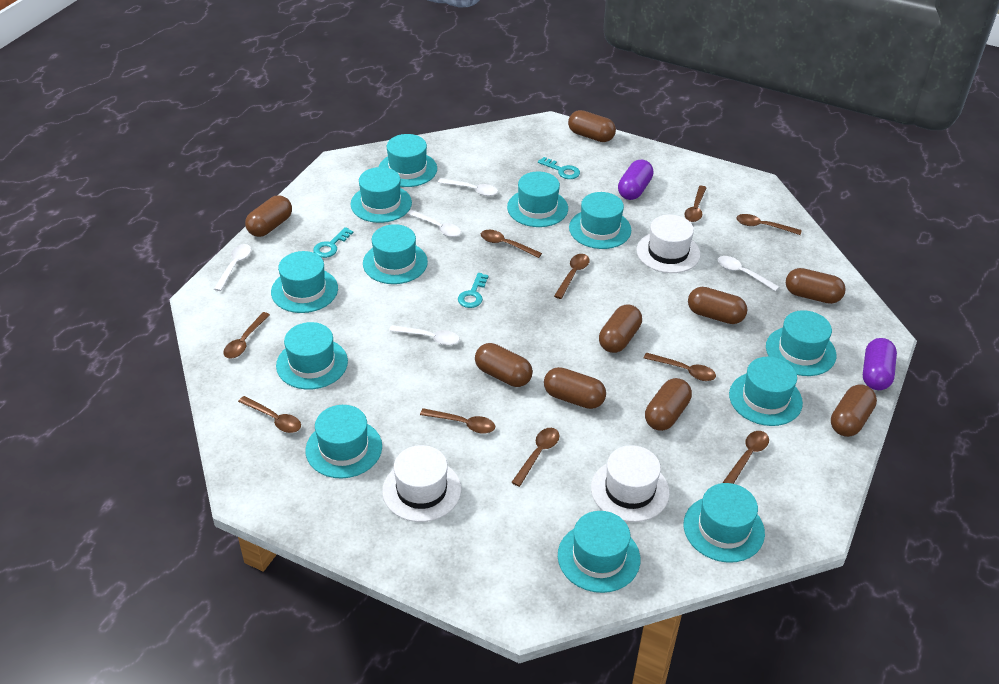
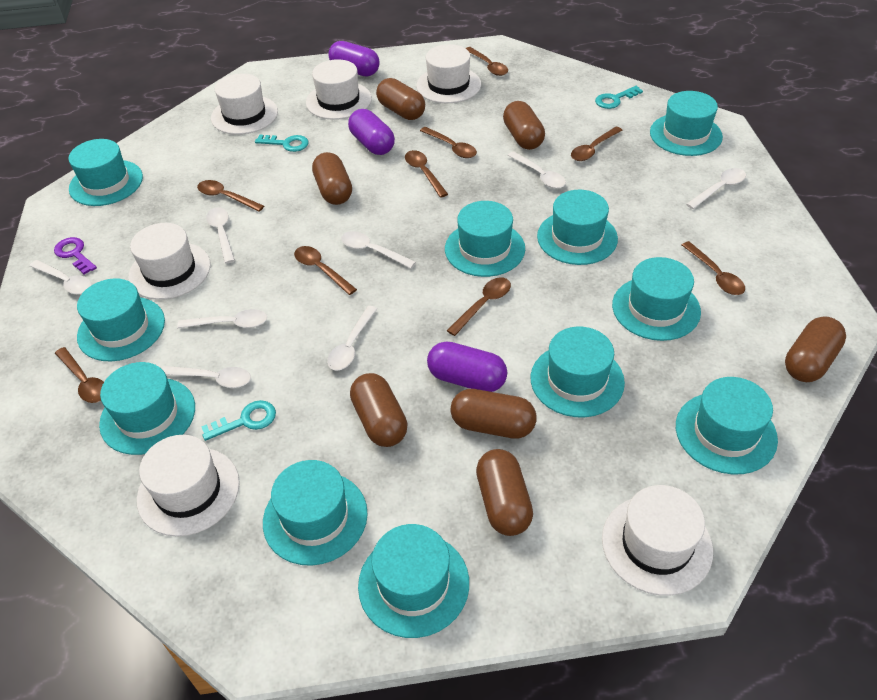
brown capsule: [245,195,292,237] [475,343,533,387] [544,367,606,409] [568,110,616,142] [599,304,642,353] [645,378,692,431] [688,287,748,324] [786,268,846,304] [831,384,877,437] = 9 -> [312,152,352,205] [350,373,408,447] [376,78,425,120] [450,389,537,439] [476,449,533,536] [503,101,545,150] [785,316,846,382] = 7
brown spoon: [223,312,270,358] [238,396,301,433] [420,408,495,434] [481,230,542,258] [511,428,559,487] [554,254,590,299] [644,352,716,381] [684,186,707,222] [723,431,769,484] [736,214,802,235] = 10 -> [55,347,104,403] [197,180,264,212] [294,246,357,295] [405,150,448,198] [420,127,477,158] [447,277,511,336] [466,47,508,76] [571,127,622,161] [682,241,745,295] = 9
purple capsule: [618,159,654,200] [863,338,897,390] = 2 -> [328,41,380,76] [348,109,395,155] [427,341,507,392] = 3
purple key: none = 0 -> [54,237,97,275] = 1
turquoise hat: [271,251,338,313] [276,322,348,390] [305,405,382,478] [350,167,412,223] [363,224,428,284] [379,134,437,187] [507,171,568,227] [558,511,640,593] [569,192,631,249] [683,483,765,563] [729,357,803,426] [766,310,836,376] = 12 -> [68,139,143,206] [77,278,165,361] [99,362,195,455] [263,460,368,566] [358,524,469,638] [445,201,525,277] [531,327,625,418] [537,190,618,265] [612,257,701,341] [650,91,723,156] [676,377,778,475] = 11
white hat: [382,445,461,522] [591,445,670,522] [636,215,700,273] = 3 -> [128,223,211,300] [137,435,240,537] [211,73,278,135] [306,59,372,120] [416,44,481,103] [602,485,713,596] = 6
white spoon: [214,244,251,291] [389,325,460,345] [407,210,461,237] [438,178,498,196] [718,256,779,291] = 5 -> [30,260,92,294] [162,366,251,388] [177,309,267,328] [206,207,235,263] [327,306,377,371] [341,231,416,268] [508,151,566,188] [686,168,746,209] = 8

